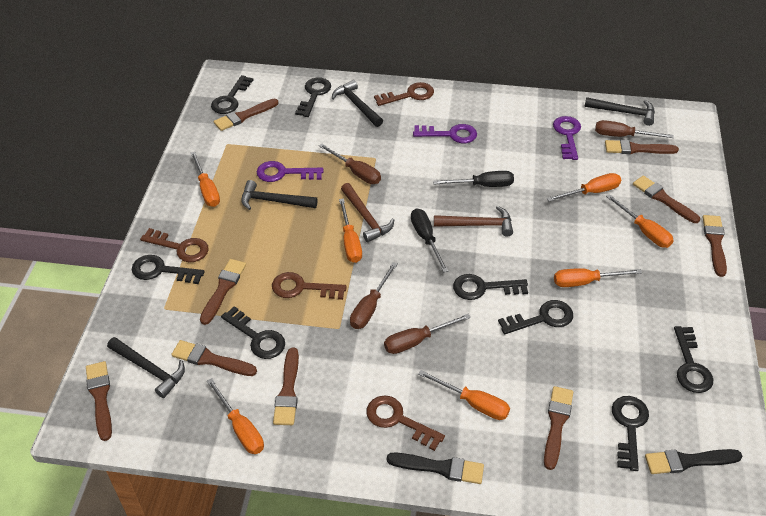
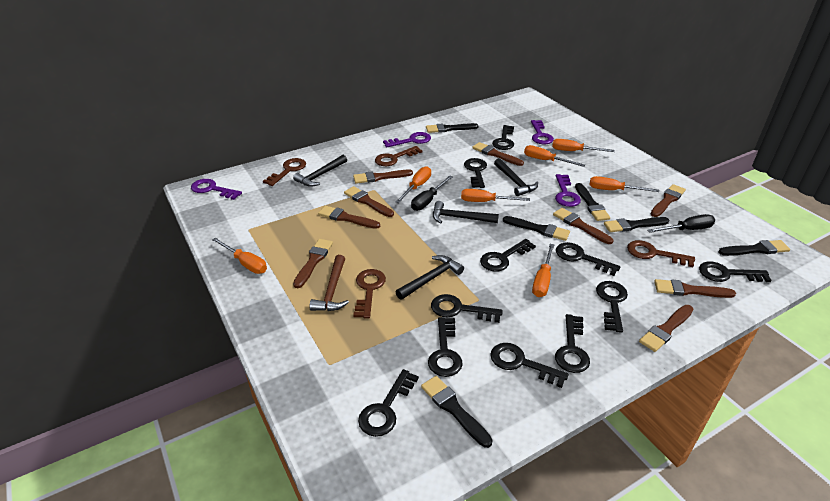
black brush: [386,453,484,484] [645,449,742,474] = 2 -> [421,376,493,448] [426,123,479,133] [503,216,570,241] [575,183,610,221] [604,217,669,232] [719,240,790,256] = 6
black key: [132,255,205,284] [211,75,253,114] [221,306,285,359] [295,78,331,117] [453,274,528,300] [498,300,573,334] [612,396,649,471] [674,326,713,393] = 8 -> [358,369,419,437] [428,317,463,377] [431,294,503,323] [464,158,487,188] [480,239,536,272] [490,343,569,388] [492,125,514,150] [555,314,590,373] [556,242,621,276] [596,281,628,333] [699,261,772,282] = 11
brown hammer: [341,183,394,242] [434,206,513,237] = 2 -> [309,255,349,311] = 1
brown screwdriver: [319,144,381,184] [350,262,398,329] [384,314,471,354] [595,120,674,138] = 4 -> none = 0
purple key: [257,161,323,182] [413,124,477,143] [553,116,581,160] = 3 -> [191,179,242,200] [383,132,431,148] [531,120,554,144] [555,174,581,207] = 4

